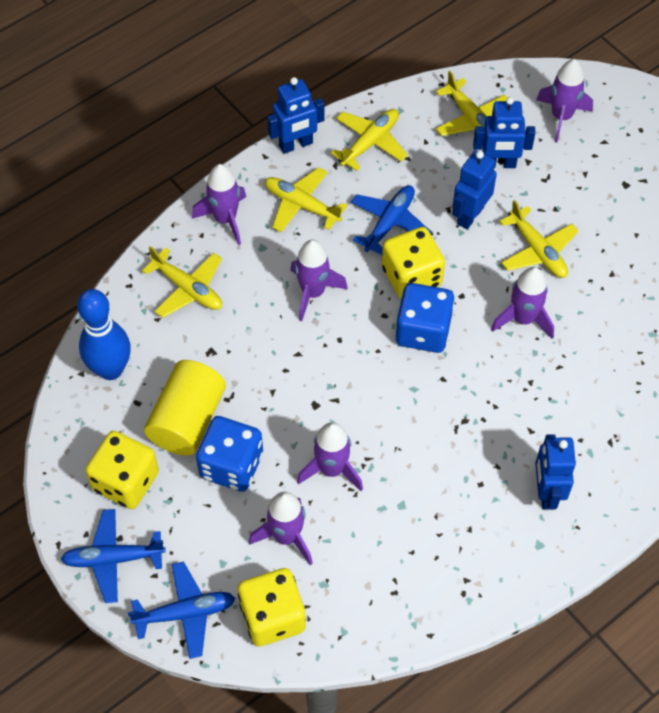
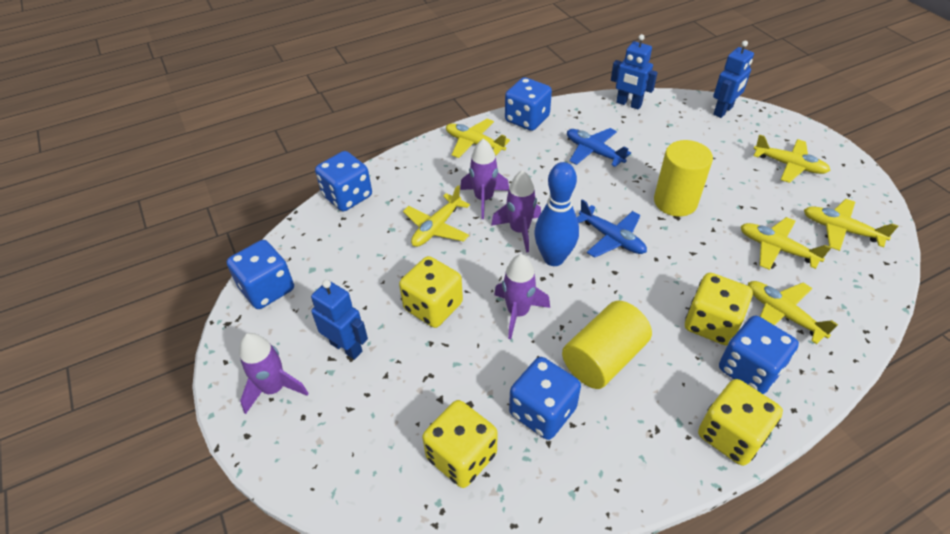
blue dice: [196,416,263,492] [395,283,455,353] = 2 -> [227,240,294,309] [315,151,372,212] [505,77,552,131] [509,357,581,440] [719,316,799,394] = 5
blue plane: [61,509,166,603] [128,562,235,659] [351,185,431,255] = 3 -> [567,128,631,167] [577,199,647,258] = 2
blue robot: [267,77,324,154] [452,150,497,229] [473,97,536,168] [535,435,576,510] = 4 -> [311,280,368,360] [611,34,658,110] [713,41,754,118] = 3
purple rocket: [192,164,246,245] [249,492,313,565] [290,240,348,321] [297,422,363,491] [491,267,554,339] [536,59,593,142] = 6 -> [239,333,309,414] [460,139,509,219] [491,170,541,252] [494,254,550,340] = 4
yellow cylinder: [144,360,226,456] = 1 -> [562,301,652,389] [654,140,713,216] = 2
yellow dice: [85,431,159,509] [238,568,306,646] [382,227,445,299] = 3 -> [399,256,463,328] [422,400,497,488] [685,273,753,346] [698,379,783,466] = 4
yellow plane: [142,246,222,318] [265,167,347,232] [331,109,408,171] [436,71,507,136] [500,200,579,278] = 5 -> [403,185,470,247] [446,119,510,158] [741,217,831,270] [748,281,838,344] [754,134,831,183] [804,199,898,251] = 6

